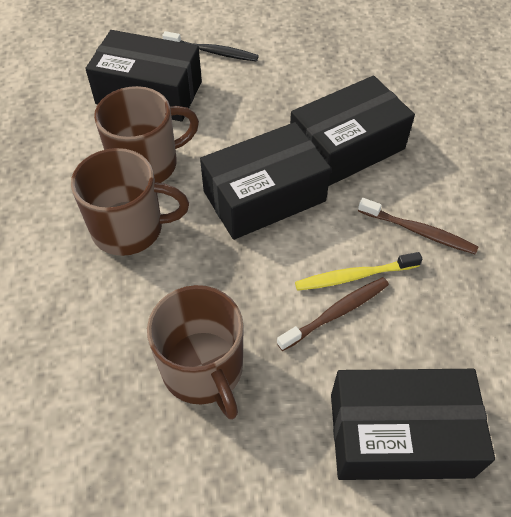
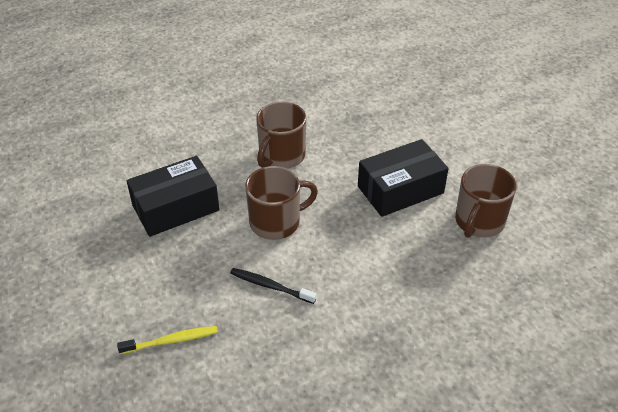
black box: [85,30,202,121] [200,122,331,240] [290,76,415,186] [331,369,495,480] = 4 -> [127,156,220,237] [358,139,449,217] = 2
brown toothbrush: [277,277,389,351] [358,198,479,254] = 2 -> none = 0

